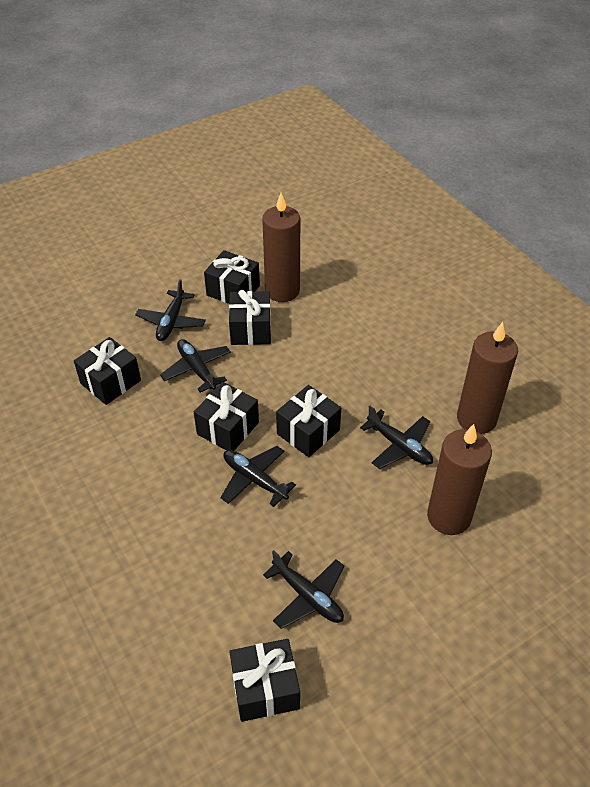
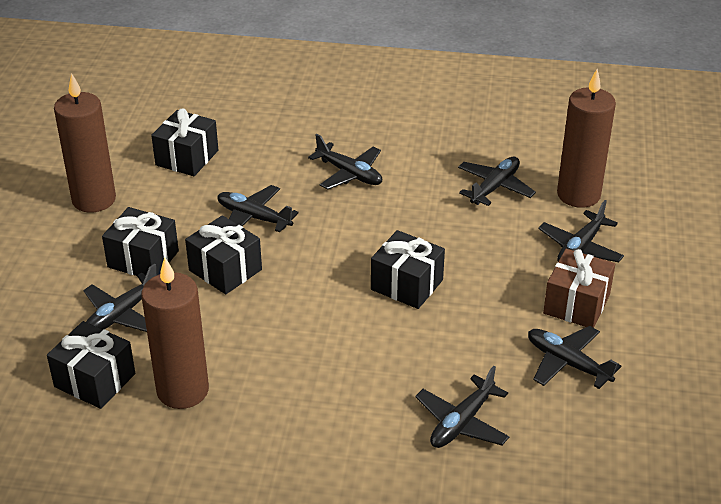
black gift: [74,337,141,405] [194,382,259,451] [204,250,260,304] [229,290,271,345] [229,639,300,722] [276,385,341,457] = 6 -> [47,321,135,409] [102,207,179,276] [151,108,218,176] [185,215,262,294] [371,230,445,309] = 5
black plane: [135,279,206,341] [160,339,231,392] [220,446,296,507] [263,550,344,629] [360,406,433,469] = 5 -> [83,263,156,332] [218,185,299,232] [308,134,382,190] [415,366,510,448] [458,157,536,206] [528,326,621,389] [538,200,624,262] = 7
brown gift: none = 0 -> [543,249,615,328] = 1

